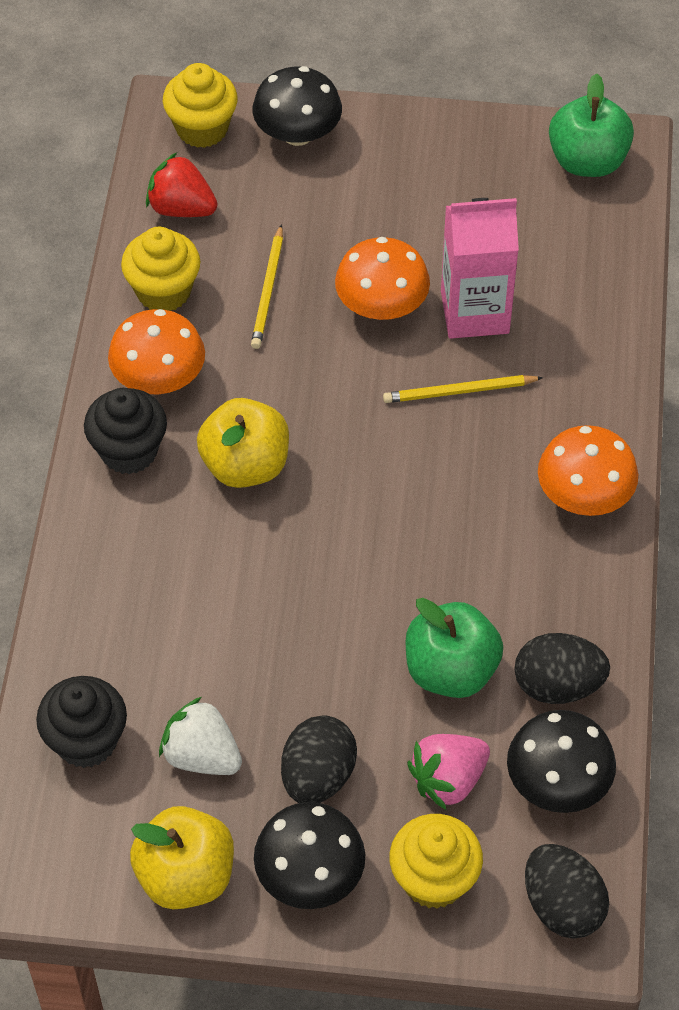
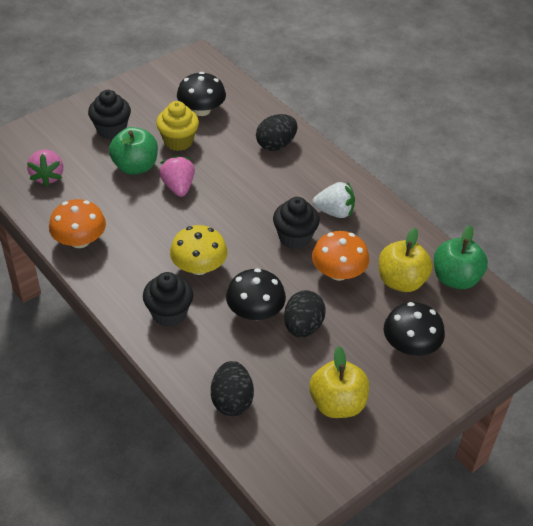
black cupcake: [36,676,127,768] [84,388,167,474] = 2 -> [88,90,131,140] [143,272,193,327] [273,197,320,249] = 3
orange mushroom: [108,309,205,394] [335,237,430,320] [538,425,638,516] = 3 -> [49,199,106,248] [312,231,369,281] = 2
pink carton: [441,198,519,339] = 1 -> none = 0
pink strawberry: [407,734,490,810] = 1 -> [27,149,63,186] [159,155,195,197] = 2
red strawberry: [146,153,218,217] = 1 -> none = 0
yellow cupcake: [121,227,200,311] [163,63,238,148] [389,814,483,909] = 3 -> [156,101,199,151] = 1
yellow mushroom: none = 0 -> [170,225,227,275] = 1
yellow pencil: [251,224,283,349] [383,375,543,403] = 2 -> none = 0

